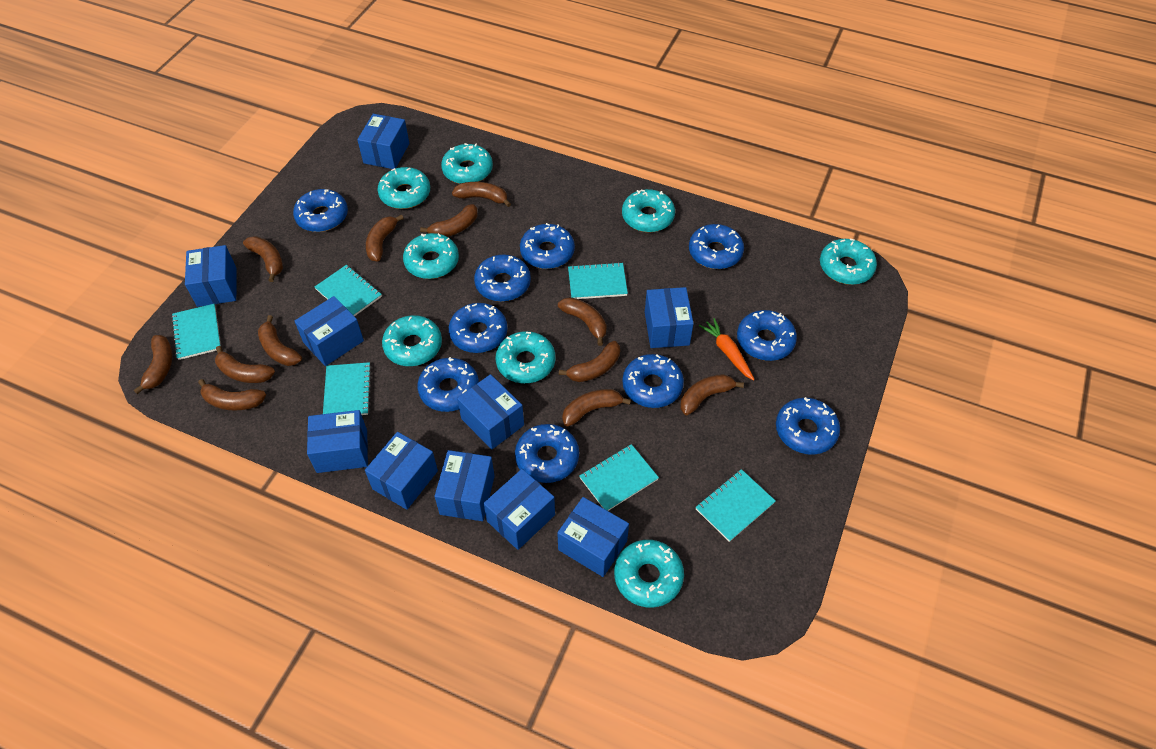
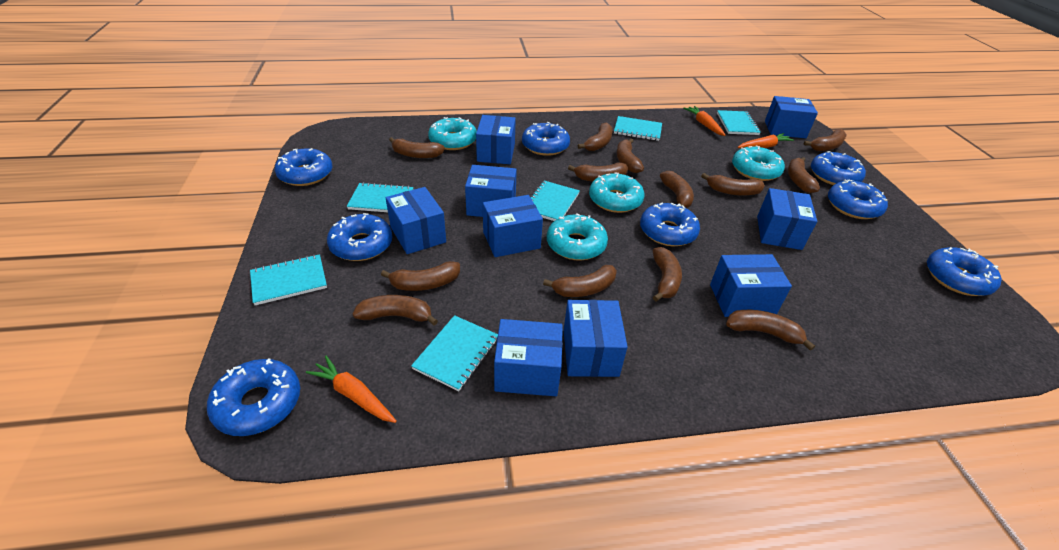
blue box: [185,245,237,307] [294,296,364,366] [307,410,368,473] [357,114,409,169] [365,432,438,510] [435,450,495,521] [457,374,524,449] [483,469,555,550] [557,497,629,577] [645,287,694,348] = 10 -> [386,187,446,254] [465,165,517,217] [476,115,516,164] [483,195,543,257] [494,319,563,396] [564,300,628,377] [710,254,792,317] [757,188,817,250] [765,96,818,138] = 9
blue donut: [293,189,348,232] [417,357,479,412] [449,303,508,353] [474,255,531,302] [515,424,579,483] [520,223,575,269] [623,354,684,408] [689,224,744,269] [737,310,797,361] [776,397,840,455] = 10 -> [207,359,300,436] [275,148,332,186] [327,213,393,261] [522,122,570,156] [640,203,700,246] [811,151,866,185] [828,179,888,219] [927,247,1002,296] = 8
brown banana: [134,335,173,394] [198,379,266,411] [215,346,275,383] [243,236,283,282] [258,315,302,366] [366,214,404,262] [420,204,478,237] [452,182,511,207] [558,297,607,346] [559,341,620,382] [562,389,631,427] [681,374,744,415] = 12 -> [353,295,438,325] [381,261,460,291] [389,137,445,158] [543,265,617,297] [568,162,628,182] [578,123,613,151] [616,139,644,173] [653,247,682,301] [660,171,694,208] [701,173,765,196] [726,310,815,351] [788,157,820,193] [804,129,847,151] = 13
orange carrot: [699,318,755,381] = 1 -> [306,356,397,423] [683,106,725,136] [738,133,794,148] = 3
turquoise donut: [377,167,430,209] [382,315,442,366] [403,233,459,279] [441,143,493,184] [496,331,555,383] [614,540,684,607] [622,189,675,232] [820,239,877,285] = 8 -> [428,117,477,150] [547,213,608,260] [589,172,644,213] [732,146,785,181] = 4

